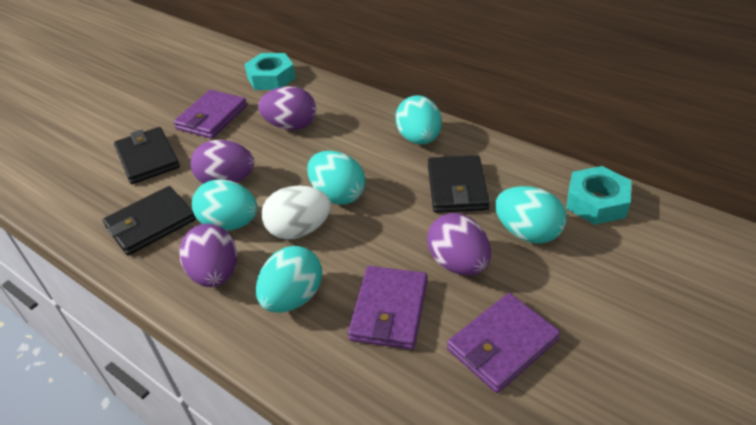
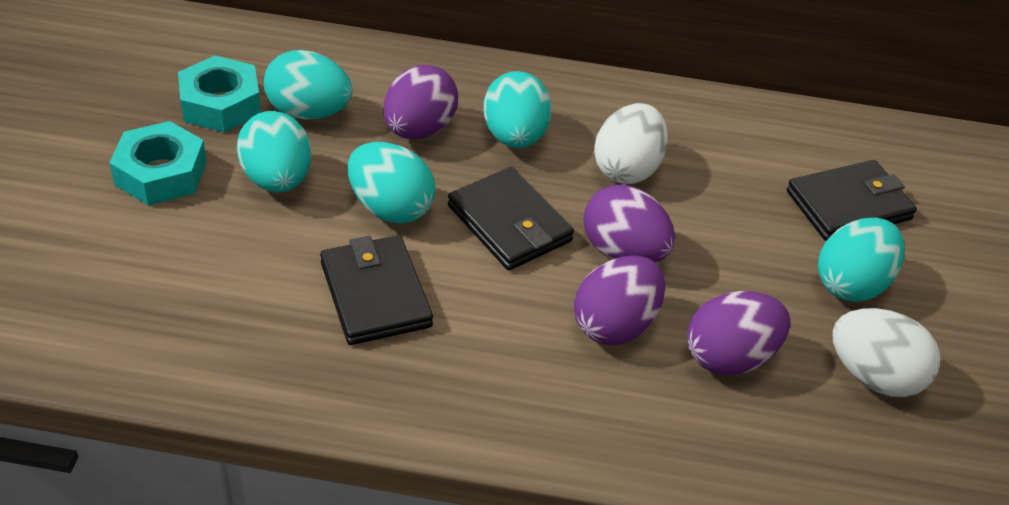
purple wallet: [174,90,247,139] [348,266,428,350] [447,293,560,393] = 3 -> none = 0
white egg: [261,186,331,239] = 1 -> [594,103,668,184] [832,308,941,397] = 2

